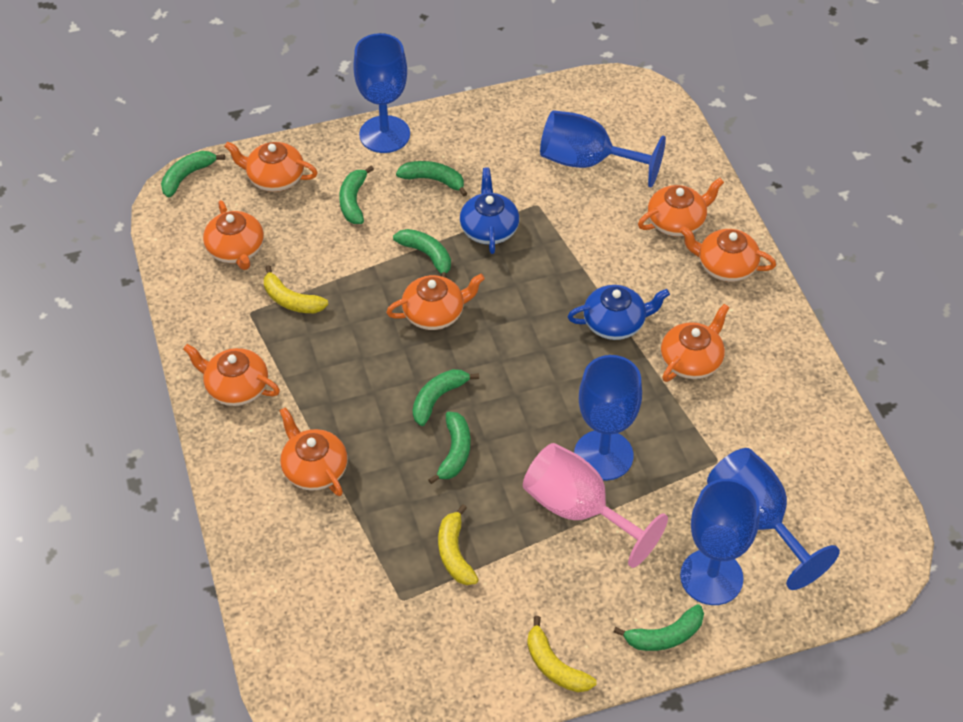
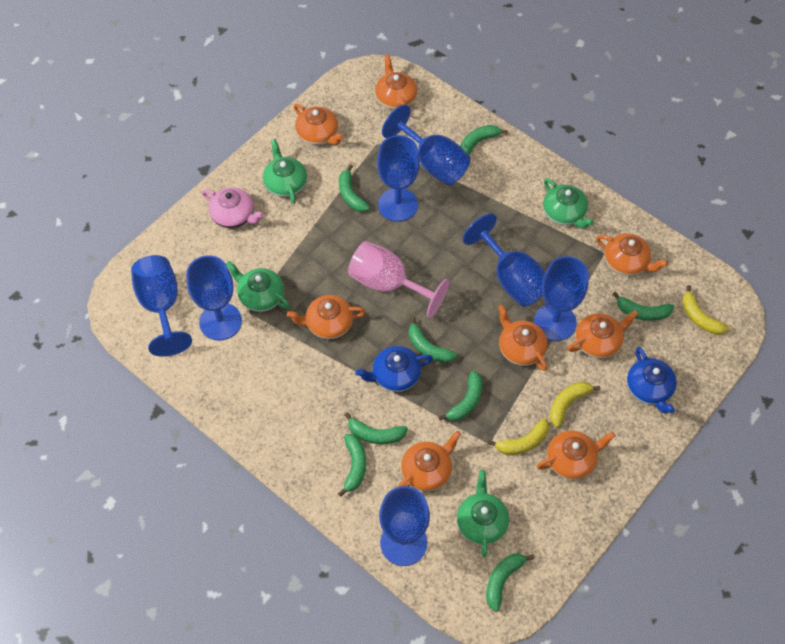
blue goblet: [353,33,410,153] [540,110,666,187] [574,355,642,481] [680,479,760,605] [707,448,840,590] = 5 -> [131,255,192,357] [186,255,242,340] [377,135,420,222] [379,486,430,566] [382,105,471,185] [463,213,545,307] [534,256,589,341] = 7
green banana: [161,151,225,197] [339,166,374,224] [393,229,451,278] [396,161,468,196] [413,369,479,426] [428,412,471,484] [614,604,704,651] = 7 -> [338,434,366,497] [339,164,370,212] [344,412,408,444] [409,317,457,363] [439,371,482,421] [460,125,508,155] [486,553,534,612] [613,292,674,321] = 8
green teapot: none = 0 -> [226,261,290,312] [263,139,307,204] [457,470,509,557] [543,178,594,229] = 4
pink teapot: none = 0 -> [202,187,264,228] = 1

